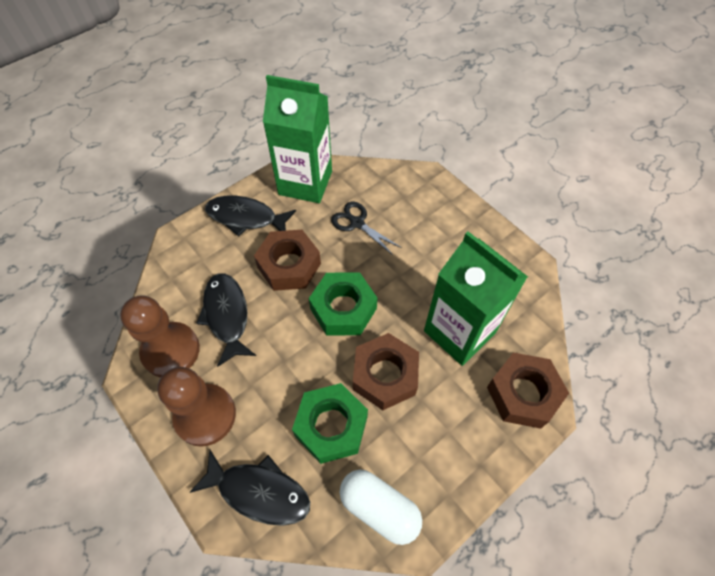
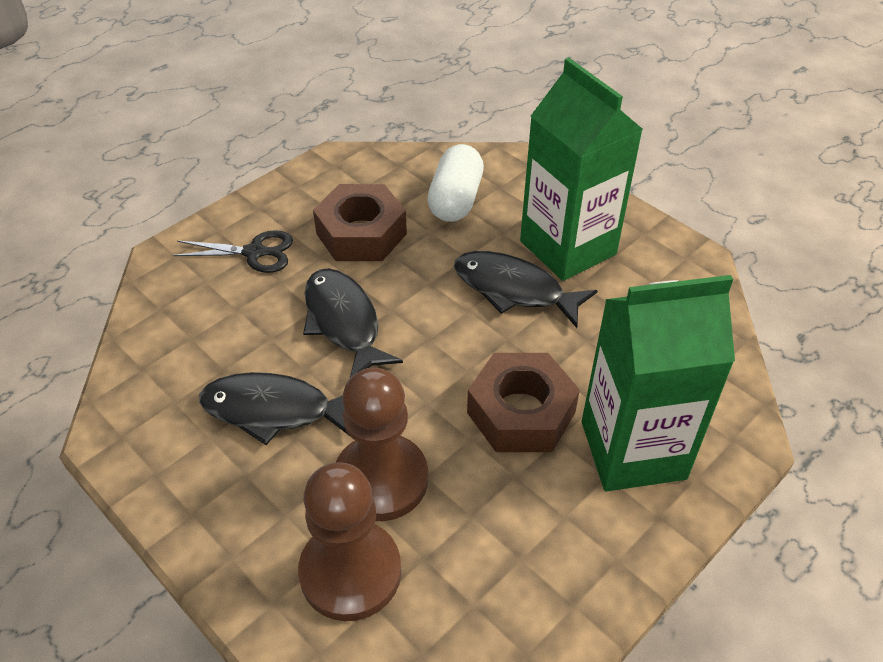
brown nut: [254,230,321,291] [353,333,419,410] [487,353,569,429] = 3 -> [313,184,407,261] [467,353,580,452] = 2
green nut: [292,383,368,464] [309,272,377,336] = 2 -> none = 0

